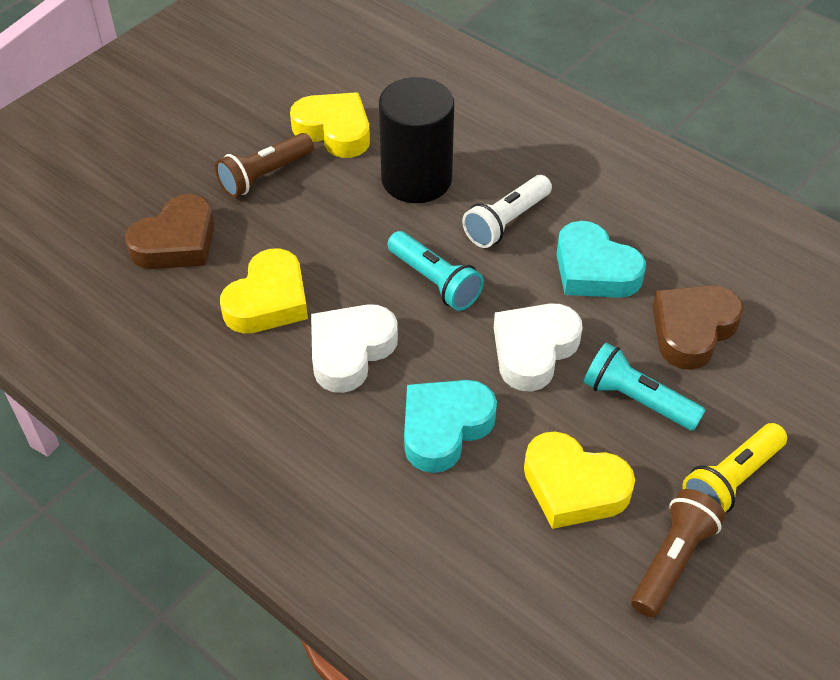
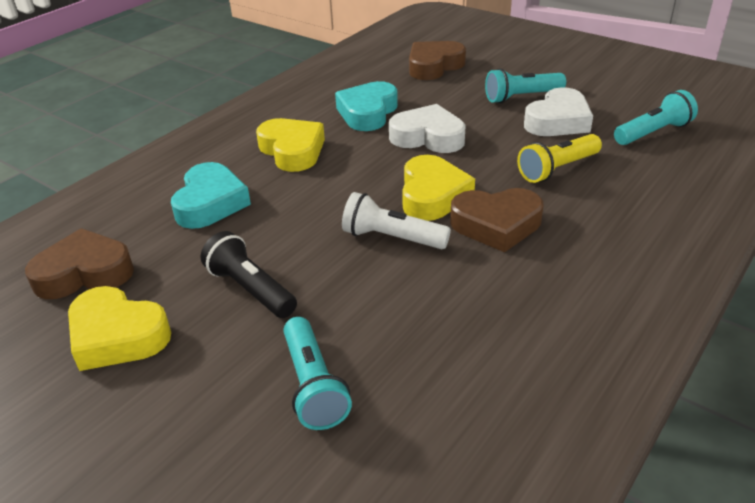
black cylinder: [379,77,454,203] = 1 -> none = 0
black flashlight: none = 0 -> [201,231,297,318] = 1
brown flashlight: [215,133,314,198] [631,489,725,618] = 2 -> none = 0
brown heart: [125,194,214,269] [653,285,744,370] = 2 -> [25,228,134,299] [409,41,466,80] [450,188,543,252] = 3
turquoise flashlight: [387,231,484,311] [584,343,706,431] = 2 -> [283,317,352,430] [485,68,566,103] [614,90,698,145] = 3

